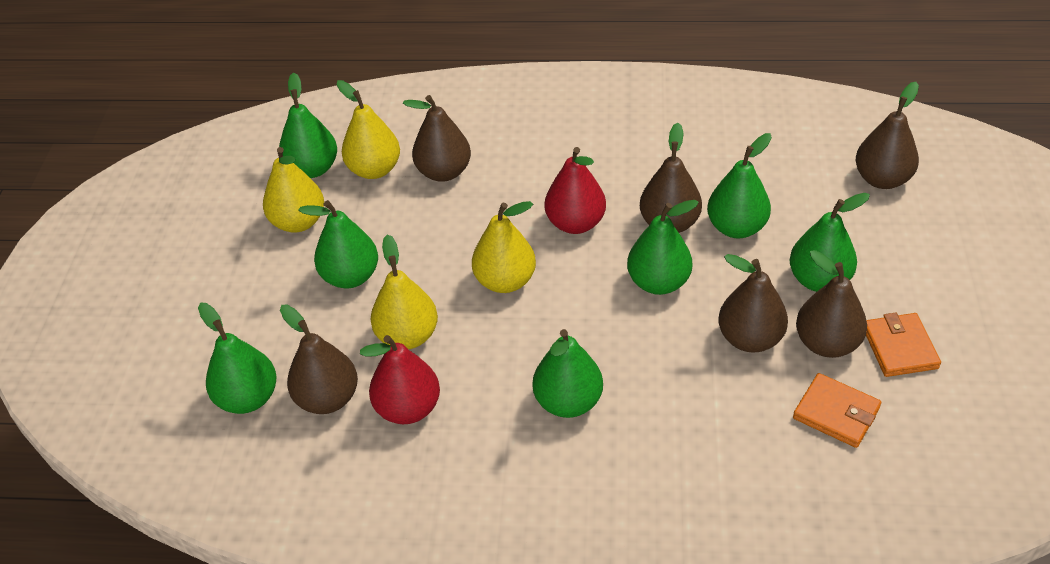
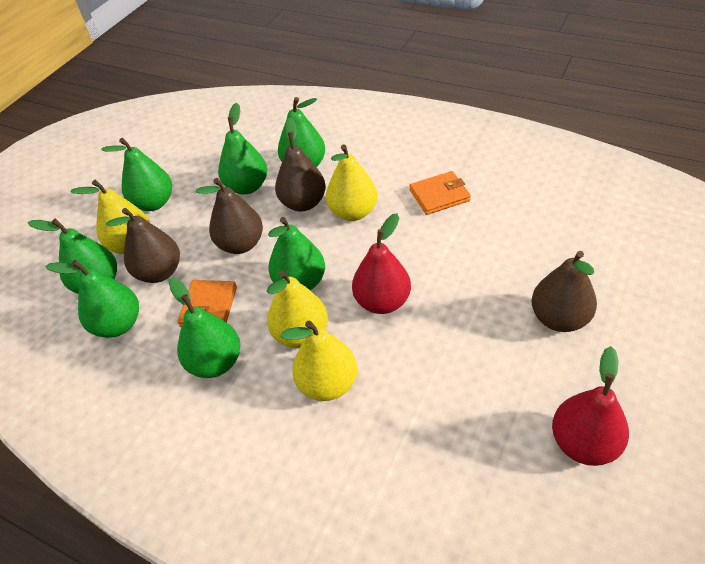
brown pear: [280,305,358,414] [403,95,471,182] [640,123,702,233] [719,254,788,352] [796,250,867,358] [856,82,919,189] = 6 -> [106,208,180,283] [196,178,263,254] [275,117,326,212] [531,251,597,332] = 4

